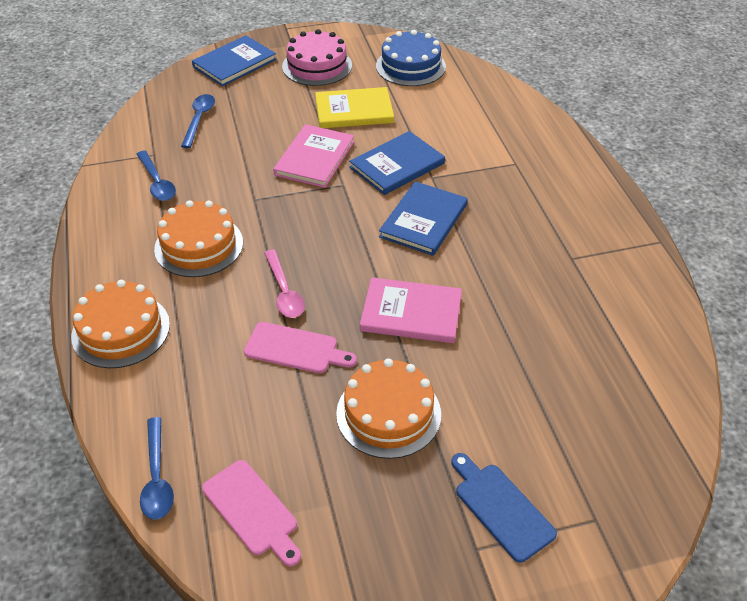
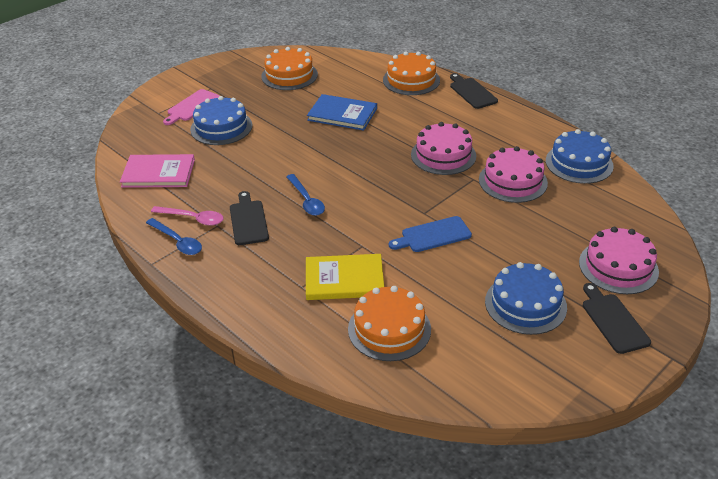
black cutting board: none = 0 -> [230,191,269,245] [450,73,498,109] [583,283,651,354] = 3
blue book: [192,35,276,86] [349,131,445,195] [379,181,468,256] = 3 -> [307,94,377,131] = 1
blue cake: [376,30,446,86] = 1 -> [190,96,252,145] [485,262,567,335] [546,129,614,184] = 3
blue spoon: [137,151,176,201] [140,417,174,519] [181,94,215,148] = 3 -> [146,218,202,255] [286,174,325,216] = 2
pink book: [273,124,354,188] [360,277,462,343] = 2 -> [120,154,195,188] = 1
pink cake: [282,29,352,86] = 1 -> [411,122,476,175] [479,146,548,203] [579,227,659,294] = 3
pink cutting board: [202,460,301,566] [244,322,357,373] = 2 -> [163,89,220,125] = 1

